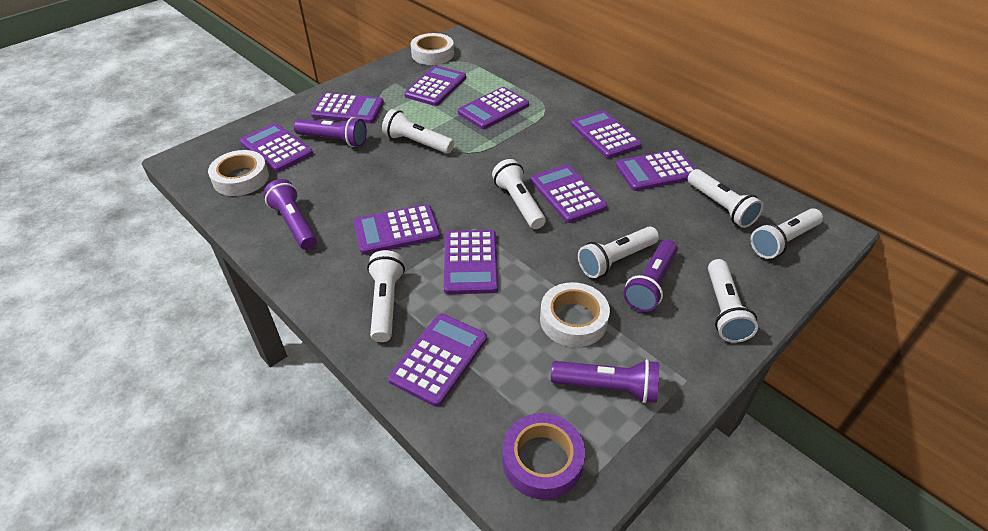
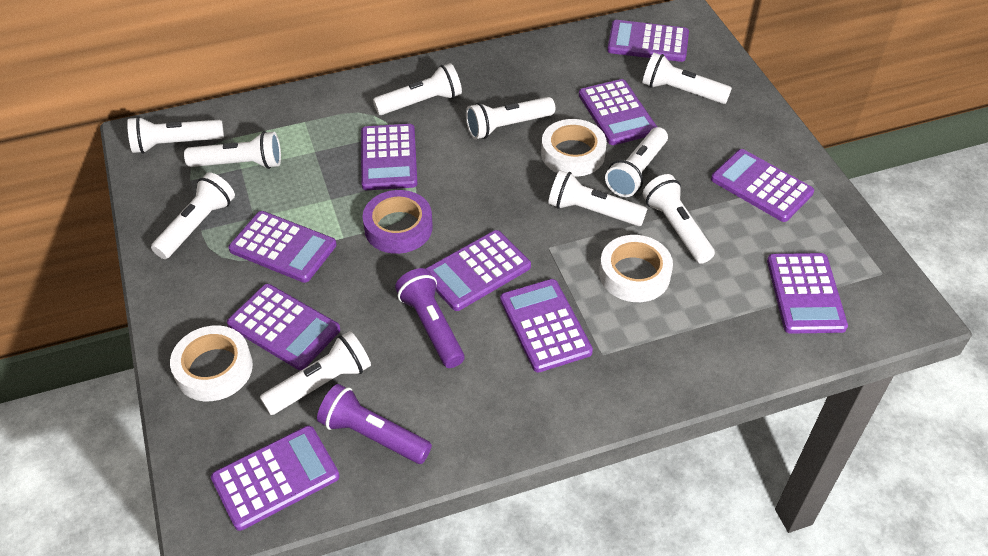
purple flashlight: [263,179,317,250] [294,117,367,147] [551,359,659,403] [623,240,678,312] = 4 -> [317,384,432,464] [395,268,464,368] = 2
white flashlight: [367,250,405,342] [382,109,454,154] [492,159,546,229] [578,226,659,278] [688,169,763,228] [708,259,758,343] [750,208,823,259] = 7 -> [127,116,224,154] [151,172,235,259] [184,131,281,169] [260,331,371,415] [373,63,462,115] [466,97,555,139] [548,170,647,226] [605,127,668,197] [642,53,732,104] [643,174,715,264] = 10

